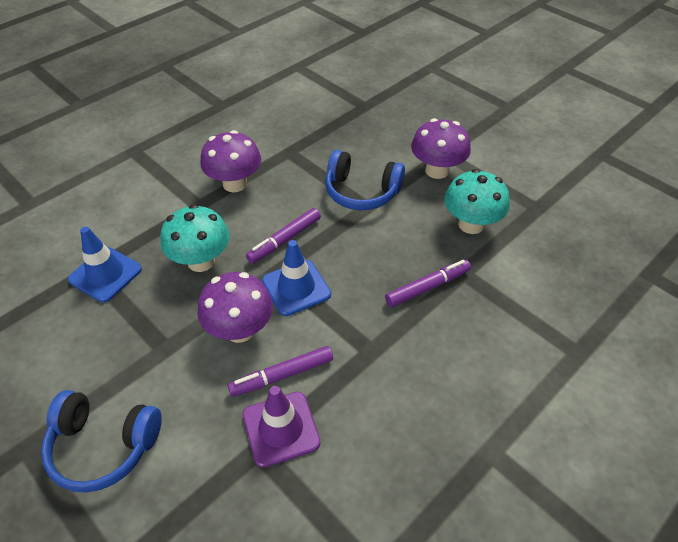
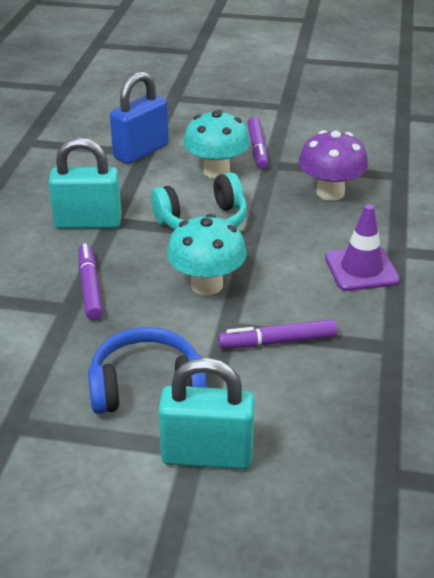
blue headphones: [41,390,162,493] [325,150,405,210] = 2 -> [88,327,207,414] = 1
blue padlock: none = 0 -> [110,72,169,164] = 1
blue traffic cone: [68,227,142,303] [262,240,331,316] = 2 -> none = 0
purple mushroom: [198,272,273,343] [200,130,261,192] [411,118,471,179] = 3 -> [299,130,368,201] = 1
turquoise headphones: none = 0 -> [151,172,247,230] = 1
turquoise padlock: none = 0 -> [48,138,122,229] [158,358,255,469] = 2

